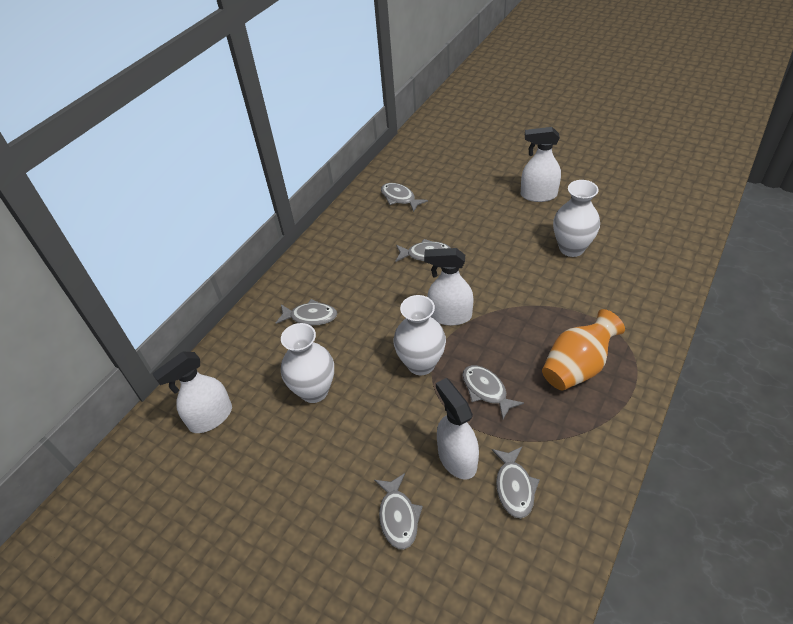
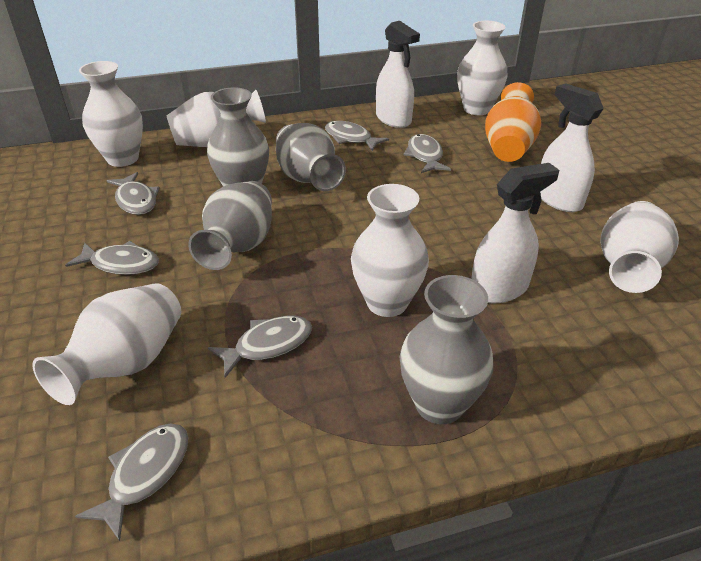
grey vase: none = 0 -> [188,181,272,270] [207,87,269,186] [276,123,346,191] [400,275,493,424] = 4
white spray bottle: [152,351,232,433] [424,248,474,326] [436,378,479,479] [521,127,561,202] = 4 -> [376,21,420,128] [471,163,559,304] [540,83,604,212] = 3
white vase: [281,323,334,403] [394,295,446,375] [553,180,600,257] = 3 -> [32,283,181,405] [79,61,143,167] [166,90,266,147] [351,184,429,317] [457,21,507,115] [600,201,679,293] = 6

